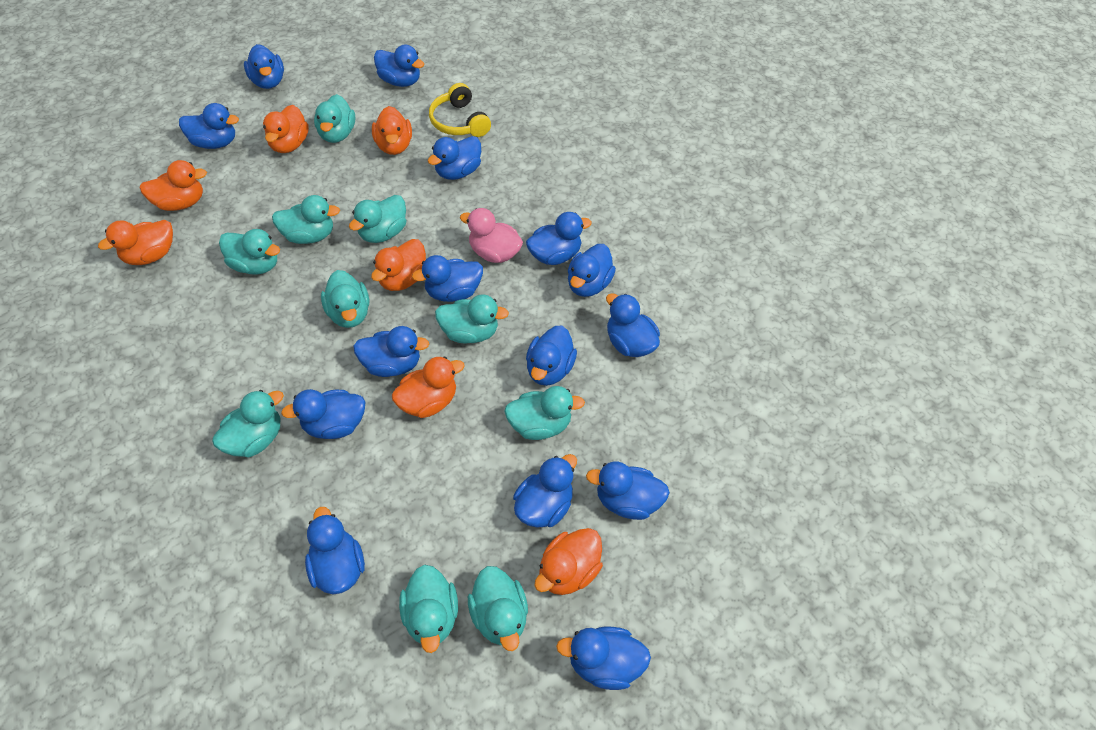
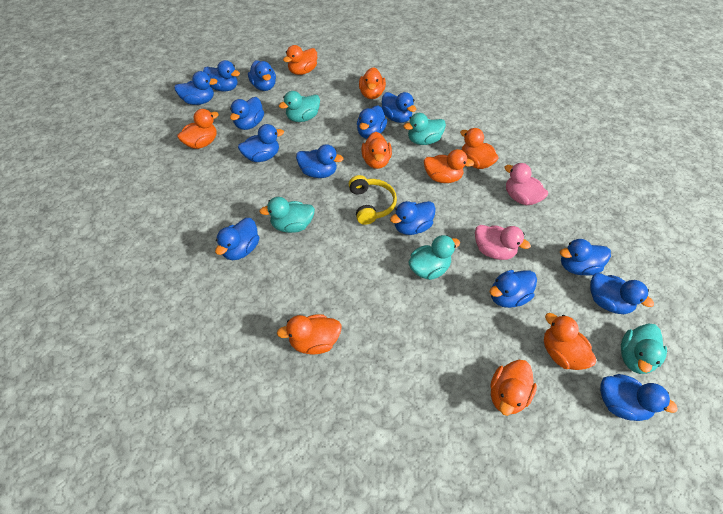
blue duck: [179,103,239,149] [244,44,284,89] [281,389,366,439] [305,507,365,594] [353,326,429,377] [374,45,424,87] [412,255,483,302] [428,136,481,180] [513,454,577,528] [526,212,592,265] [526,325,577,386] [556,627,651,690] [568,244,616,297] [586,462,670,520] [606,293,660,357] = 15 -> [174,71,218,105] [203,60,240,92] [215,218,260,260] [230,97,264,130] [238,124,284,162] [248,60,276,91] [296,144,344,178] [357,105,387,139] [381,92,416,123] [390,201,436,235] [489,270,537,308] [560,239,611,276] [590,273,654,314] [600,374,678,421] = 14
orange duck: [98,220,173,265] [140,160,207,211] [263,105,309,153] [371,239,426,291] [372,106,412,155] [392,356,465,418] [534,528,603,595] = 7 -> [177,109,219,149] [277,314,342,355] [283,45,317,75] [359,67,386,99] [361,132,392,169] [424,149,474,183] [460,128,499,169] [490,360,537,416] [544,313,596,370] = 9
pink duck: [460,208,523,263] = 1 -> [475,225,531,260] [504,163,548,205] = 2
turquoise duck: [212,390,284,457] [219,229,280,275] [272,195,340,244] [314,94,355,143] [321,270,369,328] [349,195,406,243] [399,564,458,653] [435,295,509,344] [468,566,528,651] [504,386,585,440] = 10 -> [259,197,315,233] [279,91,320,122] [404,113,446,145] [408,235,460,280] [621,324,667,374] = 5

